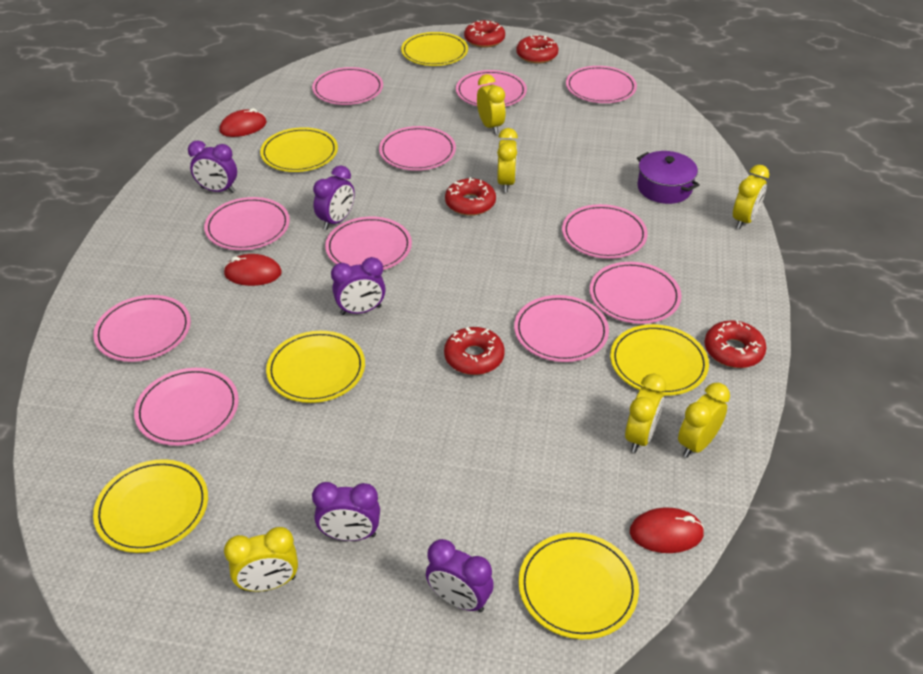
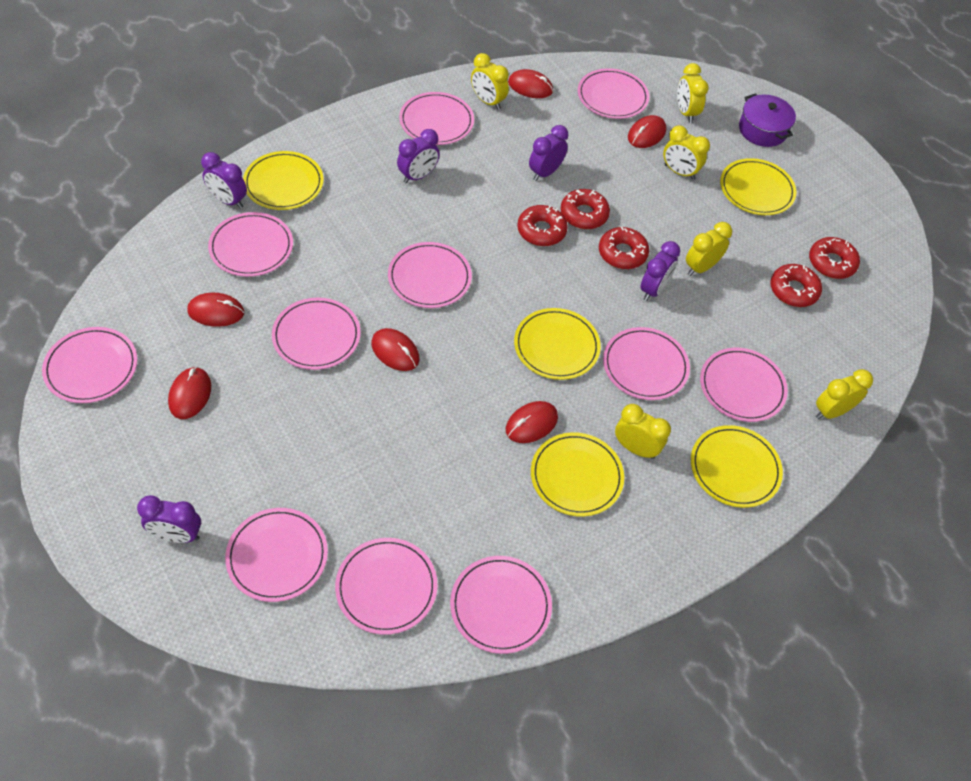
red mouse: [219,108,267,137] [223,254,282,286] [630,507,704,553] = 3 -> [168,367,211,419] [187,293,244,327] [371,328,420,371] [506,401,558,443] [508,69,553,98] [628,115,666,148] = 6
yellow plate: [93,459,208,553] [260,127,338,172] [266,331,365,403] [401,32,468,66] [519,533,639,639] [610,324,709,396] = 6 -> [243,151,324,210] [514,308,601,380] [531,432,624,517] [691,425,783,508] [720,158,796,215] = 5

